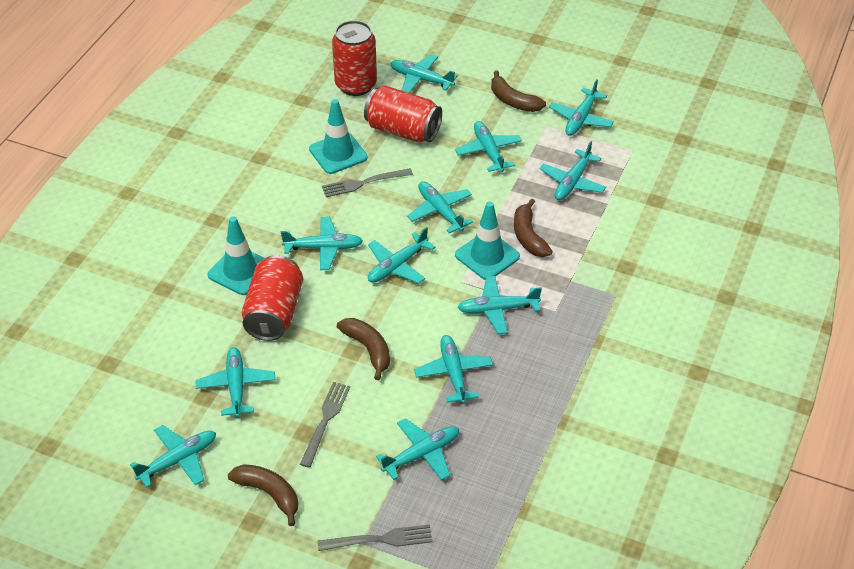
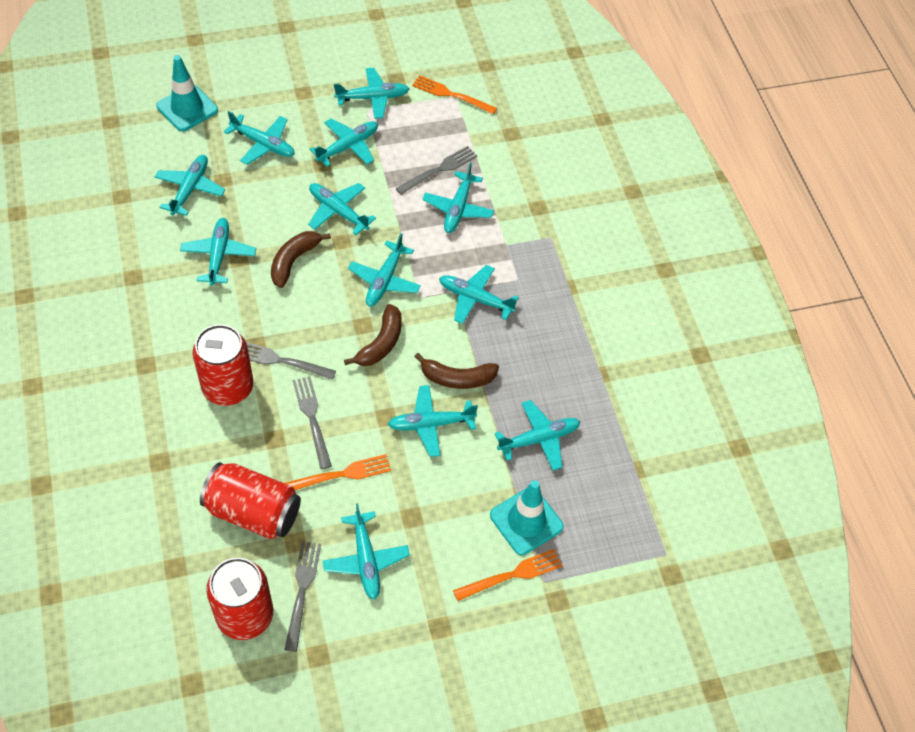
brown banana: [228,464,298,526] [337,318,390,380] [491,70,546,112] [514,198,553,257] = 4 -> [271,231,331,288] [344,304,402,366] [414,353,499,389] = 3
grey fork: [300,382,350,468] [318,524,432,551] [322,168,413,197] = 3 -> [246,342,336,380] [284,541,321,652] [292,376,332,469] [395,146,477,195] = 4
orange fork: none = 0 -> [285,454,391,490] [412,75,497,114] [453,549,563,601] = 3
turquoise traffic cone: [208,216,265,295] [309,99,368,174] [455,201,520,280] = 3 -> [156,55,218,131] [490,480,564,555] = 2

